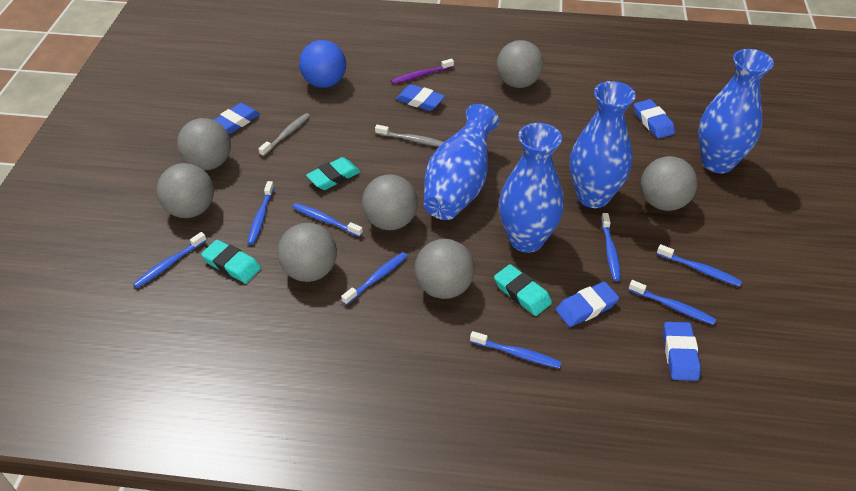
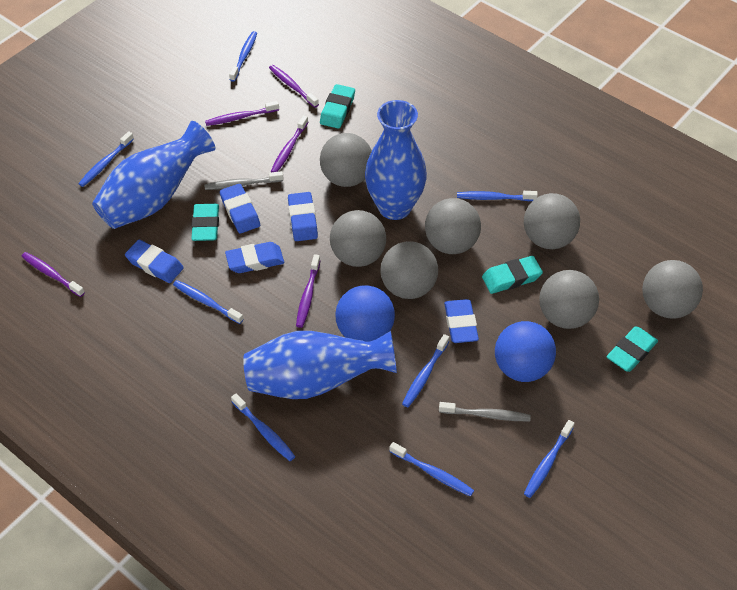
blue ball: [299,40,346,88] = 1 -> [335,286,395,342] [495,321,556,382] = 2
blue vase: [424,104,499,220] [499,123,564,253] [570,81,636,208] [698,49,774,173] = 4 -> [92,121,215,229] [243,331,397,399] [365,100,427,220] = 3
purple toothbrush: [391,59,454,84] = 1 -> [21,252,85,297] [205,101,279,126] [269,65,319,108] [271,115,308,172] [296,254,321,328] = 5
turquoise eraser: [201,240,261,283] [306,157,361,190] [494,264,552,316] = 3 -> [191,204,219,241] [320,84,355,129] [482,256,543,294] [607,326,658,372] = 4

